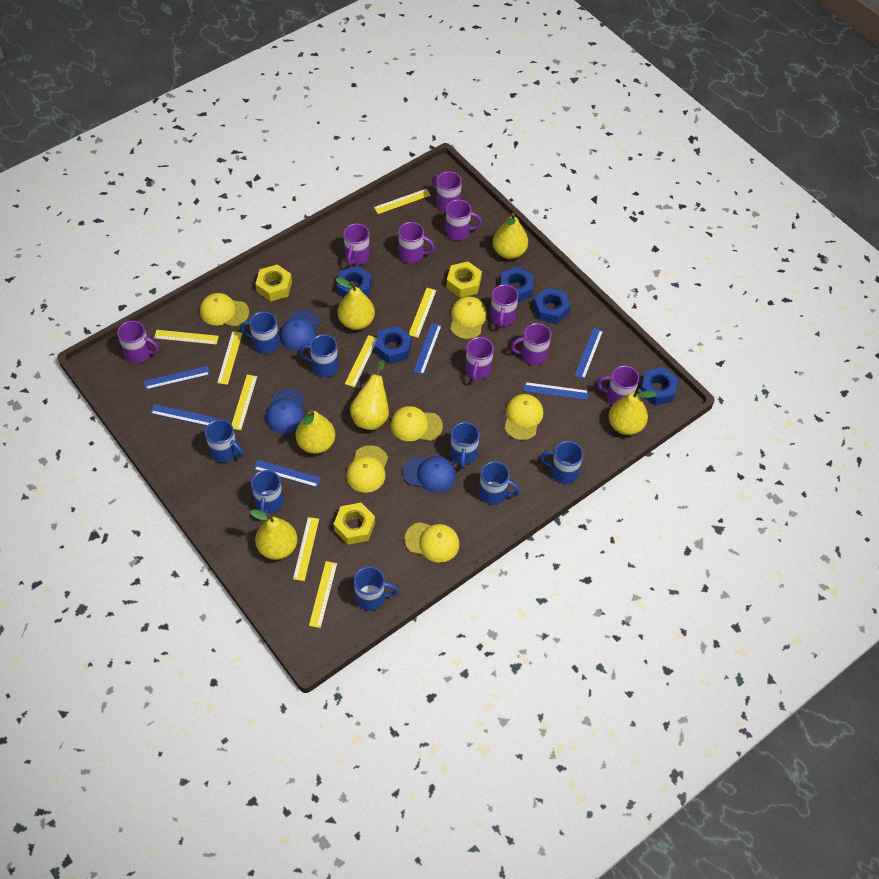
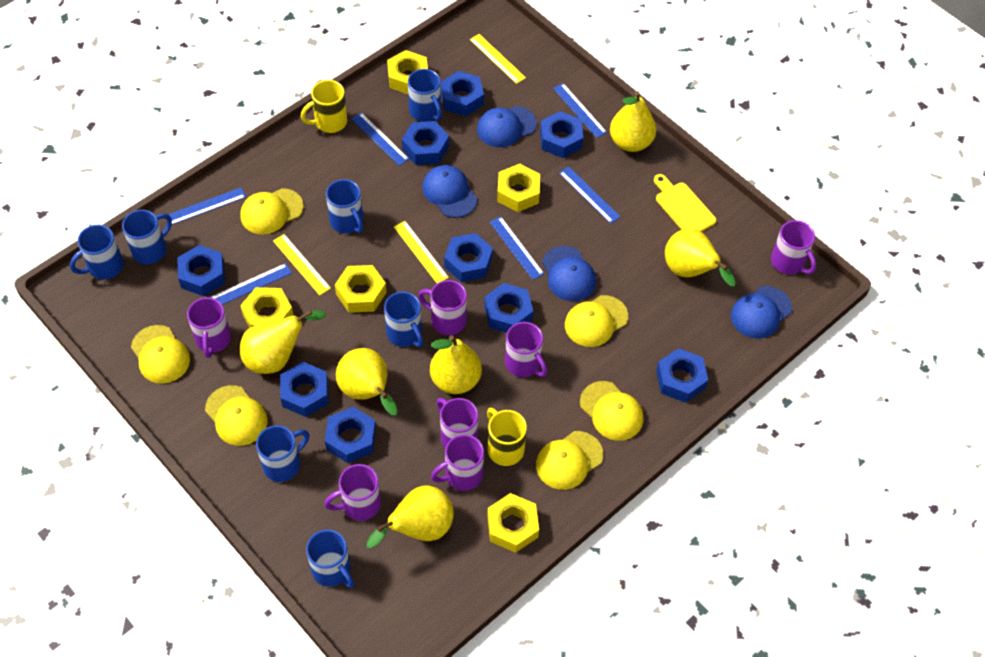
blue cap: [266,389,305,434] [280,310,320,351] [403,456,456,493] = 3 -> [422,165,477,218] [477,106,537,147] [542,246,596,301] [731,286,792,339] = 4
blue mug: [205,419,244,462] [240,311,280,354] [251,470,284,514] [299,335,339,377] [354,566,399,610] [450,422,480,469] [479,461,520,505] [540,441,583,484] = 8 -> [70,225,124,280] [122,210,172,264] [256,425,309,482] [306,530,354,588] [326,179,363,234] [384,292,424,347] [408,69,442,122] = 7
blue nut: [337,266,372,298] [375,326,411,364] [500,266,533,303] [533,288,571,324] [641,367,678,406] = 5 -> [177,245,225,296] [280,362,329,417] [325,407,376,463] [402,121,449,165] [441,71,484,116] [444,233,493,282] [484,283,533,333] [540,111,583,158] [656,348,708,403] = 9
purple mug: [117,321,159,363] [344,224,370,266] [398,222,435,263] [432,171,462,212] [445,200,482,240] [465,337,494,381] [490,284,518,328] [511,323,551,365] [597,366,639,405] = 9 -> [187,297,231,358] [324,464,381,521] [418,280,467,335] [431,434,484,491] [436,398,478,448] [505,322,548,377] [771,220,817,274] = 7
yellow cutting board: none = 0 -> [654,174,716,232] = 1
yellow mug: none = 0 -> [301,80,347,133] [487,408,527,466] = 2
yellow nut: [256,265,292,302] [334,503,375,545] [446,262,482,298] = 3 -> [240,287,294,328] [335,265,387,313] [387,50,428,94] [487,493,539,553] [497,164,540,212] = 5
yellow ruler: [154,330,219,345] [217,331,243,385] [232,375,257,430] [293,517,319,581] [309,561,337,628] [345,335,377,387] [374,189,431,214] [409,288,436,338] = 8 -> [273,234,331,295] [394,221,449,283] [470,34,526,84] = 3

